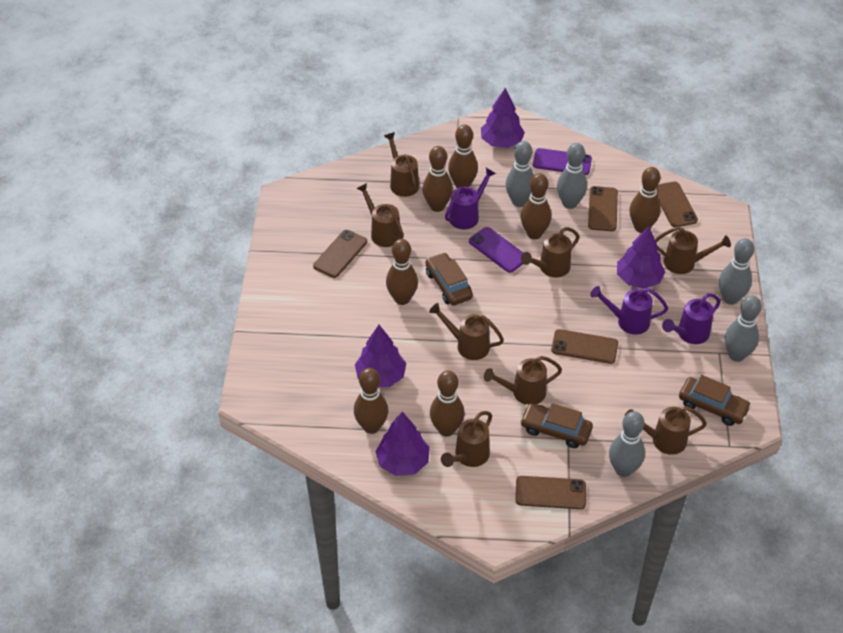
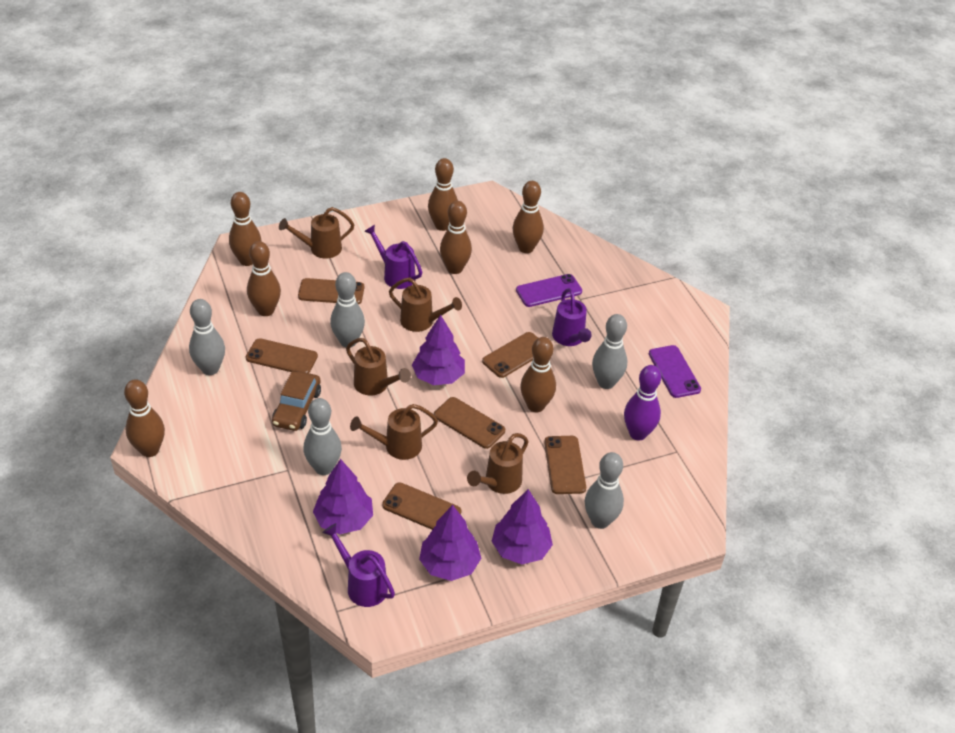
brown car: [426,252,473,305] [520,403,593,448] [679,375,752,426] = 3 -> [272,371,321,431] = 1
brown phone: [313,230,367,278] [515,476,586,509] [551,329,618,364] [588,186,618,231] [656,182,698,227] = 5 -> [246,338,318,373] [298,278,364,304] [382,482,461,530] [434,397,505,449] [482,332,538,378] [544,436,586,494] = 6
brown watering can: [356,183,404,247] [384,132,419,197] [429,303,504,360] [441,411,492,467] [484,356,562,405] [521,227,579,278] [624,406,707,455] [655,226,731,274] = 8 -> [279,207,354,259] [346,338,411,395] [350,404,438,460] [389,277,462,332] [467,433,529,494] = 5
purple bowling pin: none = 0 -> [624,365,661,440] = 1

